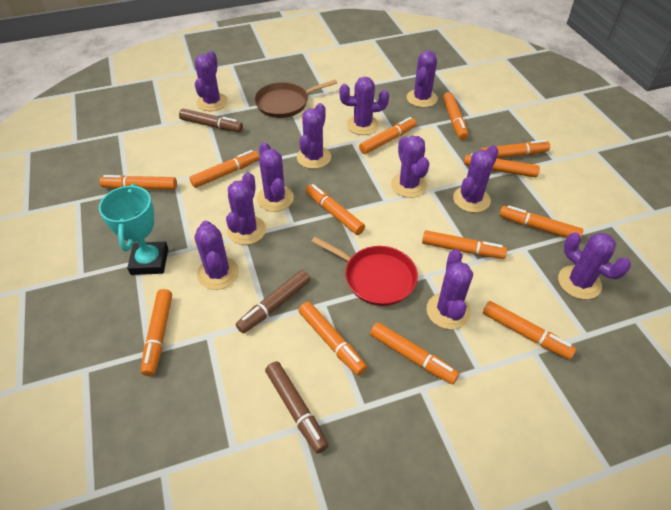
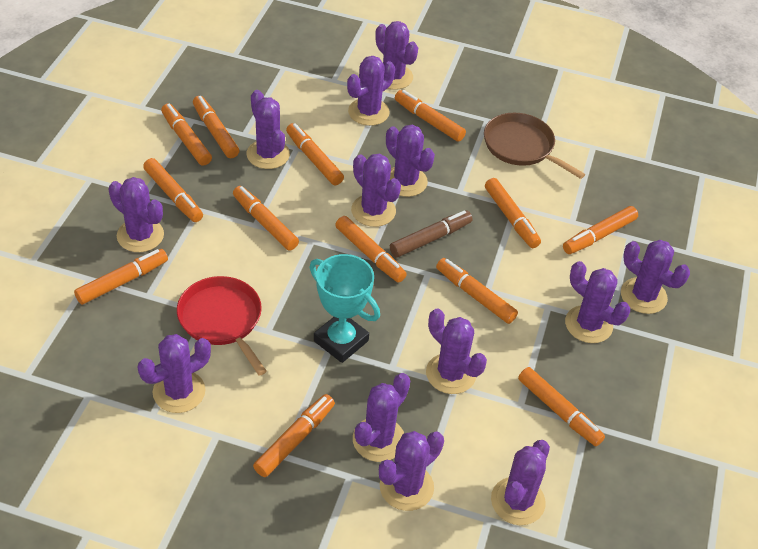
brown marker: [179,109,243,132] [236,270,311,333] [265,361,328,454] = 3 -> [390,210,472,258] = 1
purple cactus: [195,51,228,111] [195,220,239,290] [226,172,266,245] [257,142,294,212] [297,103,331,169] [339,77,389,135] [391,136,429,198] [407,51,438,108] [426,249,473,330] [453,145,499,213] [558,233,631,299] = 11 -> [108,177,164,252] [138,334,211,413] [247,90,290,169] [347,56,395,126] [351,154,401,227] [353,373,410,462] [375,21,418,90] [379,431,444,511] [386,125,435,197] [426,309,487,394] [491,440,550,525] [565,261,630,343] [621,240,690,314] = 13

